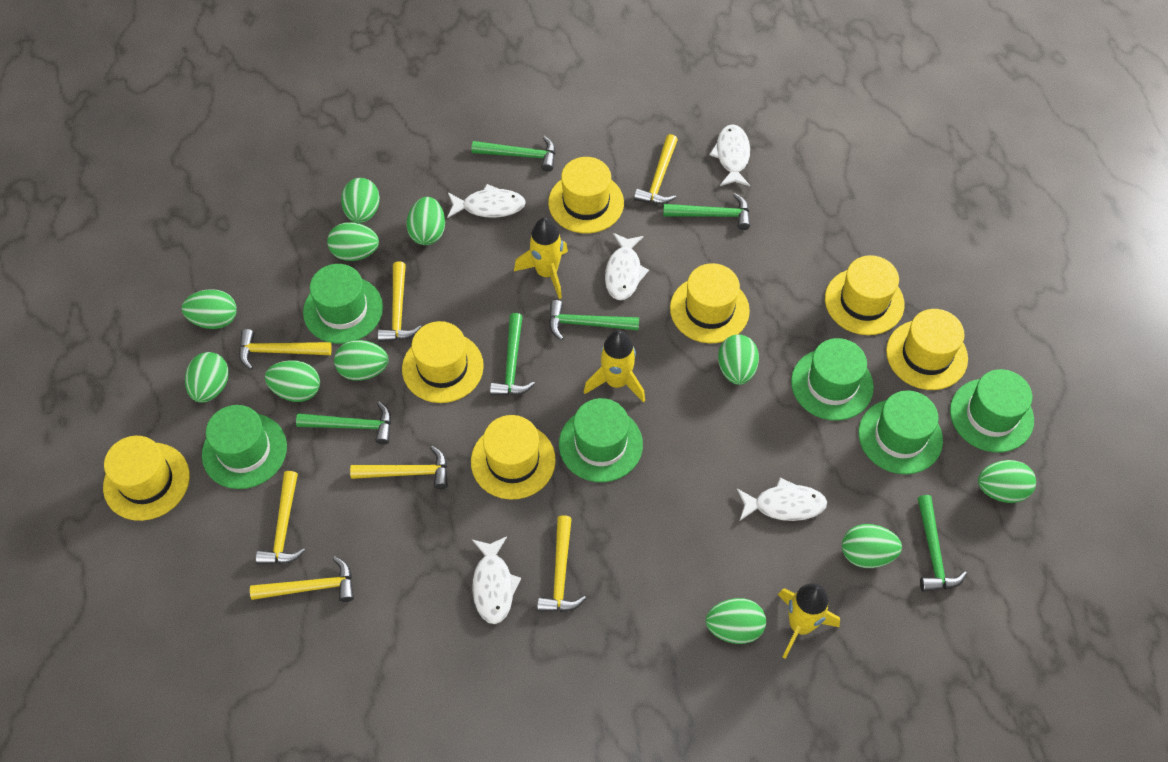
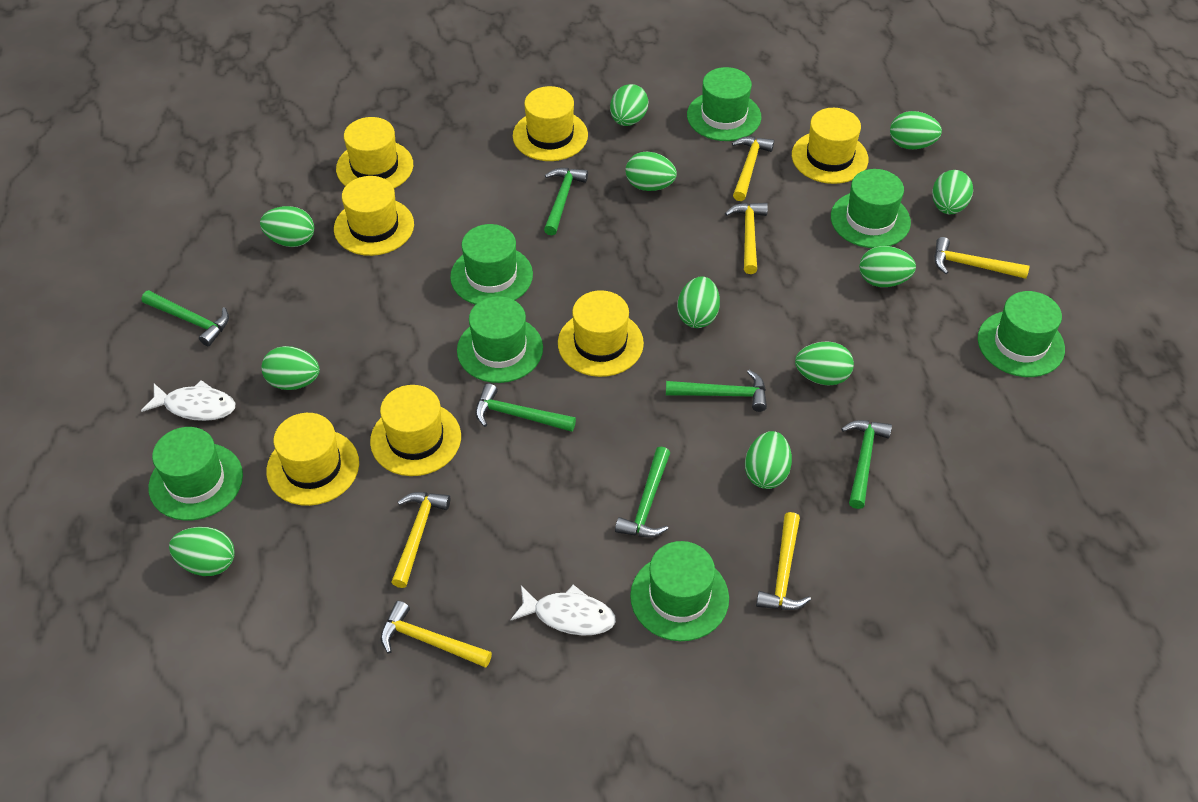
green hat: [202,405,287,489] [303,264,383,344] [559,398,643,482] [791,338,874,420] [858,390,943,474] [950,369,1034,452] = 6 -> [148,427,243,521] [450,224,533,305] [457,296,543,383] [630,541,729,641] [687,67,761,141] [831,169,911,248] [978,291,1065,377] = 7
white fish: [447,184,526,218] [472,537,521,624] [605,233,649,300] [709,124,750,186] [737,478,827,521] = 5 -> [141,380,235,421] [511,585,616,636] = 2
yellow hammer: [239,329,332,370] [250,556,354,602] [256,471,306,564] [350,446,448,489] [377,261,421,342] [537,515,586,612] [634,134,678,204] = 7 -> [381,601,492,668] [391,492,450,588] [725,203,768,274] [732,137,774,201] [756,512,811,610] [934,237,1029,279] = 6
yellow rocket: [514,217,568,299] [584,330,645,403] [778,583,840,659] = 3 -> none = 0

